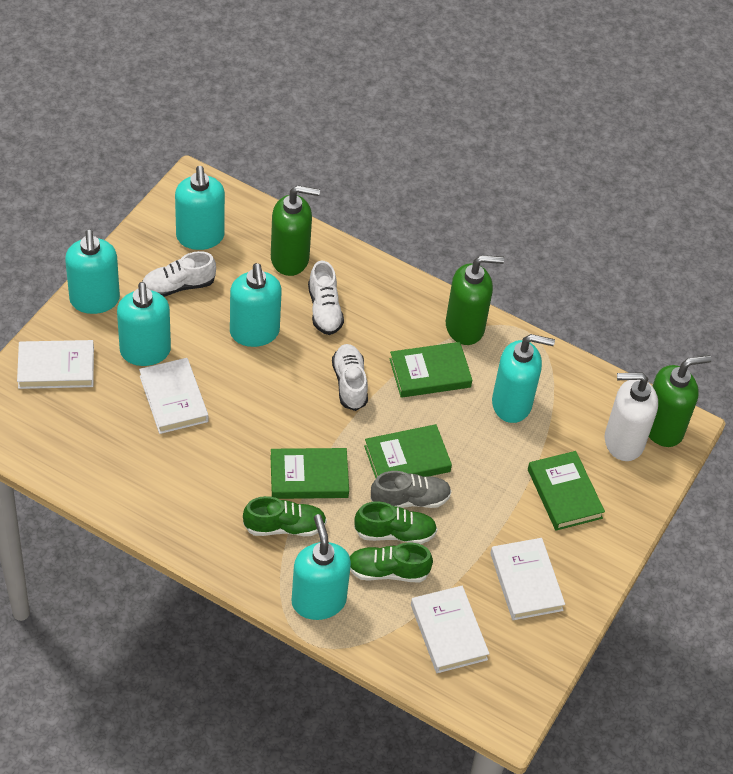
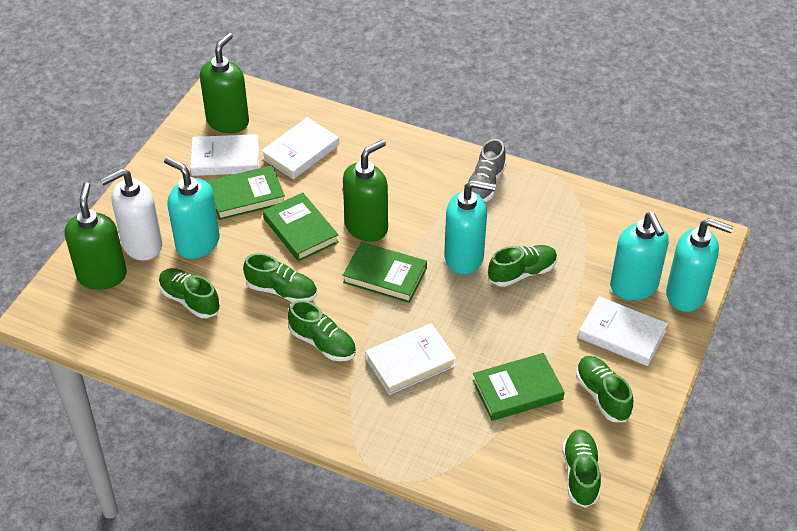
green shoe: [243,496,327,536] [350,543,433,582] [354,501,437,544] = 3 -> [158,268,220,318] [243,253,317,302] [288,300,356,361] [488,245,557,287] [562,429,601,508] [576,356,633,422] = 6
turquoise soap dispenser: [65,229,120,314] [117,282,171,366] [175,166,225,250] [230,263,282,347] [292,514,351,620] [492,334,555,423] = 6 -> [164,157,220,259] [445,180,496,274] [610,212,669,300] [666,218,733,312] = 4
white shoe: [142,251,216,297] [308,261,344,335] [332,344,368,411] = 3 -> none = 0

